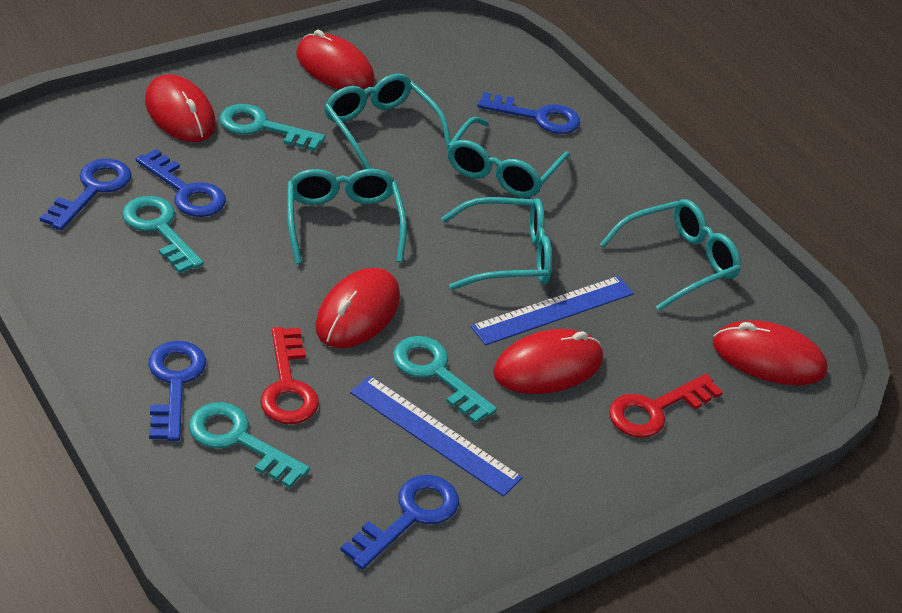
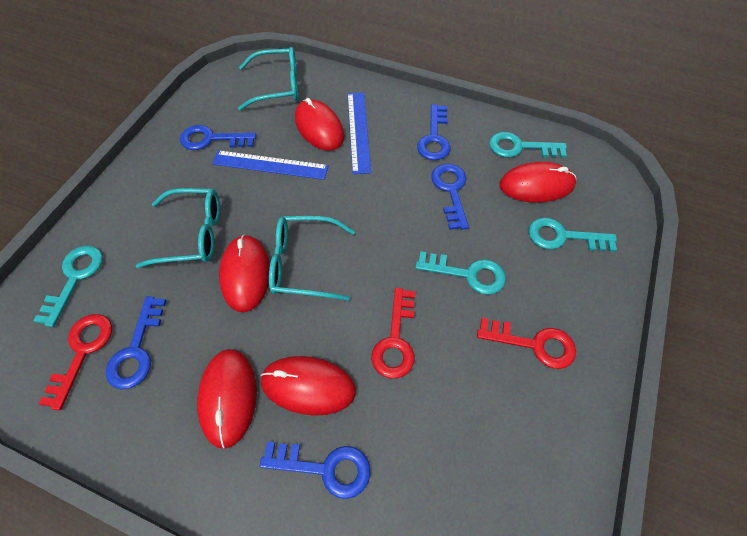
red key: [260,327,319,424] [609,374,723,438] = 2 -> [38,314,112,410] [371,288,415,379] [477,318,576,369] = 3
turquoise glasses: [287,169,407,264] [324,73,451,169] [441,197,552,290] [447,117,571,198] [600,199,741,311] = 5 -> [136,188,220,268] [238,47,298,111] [269,216,355,301] = 3

